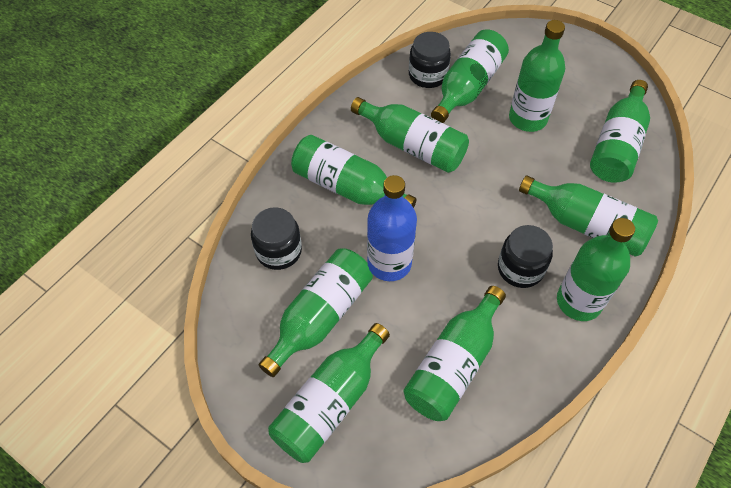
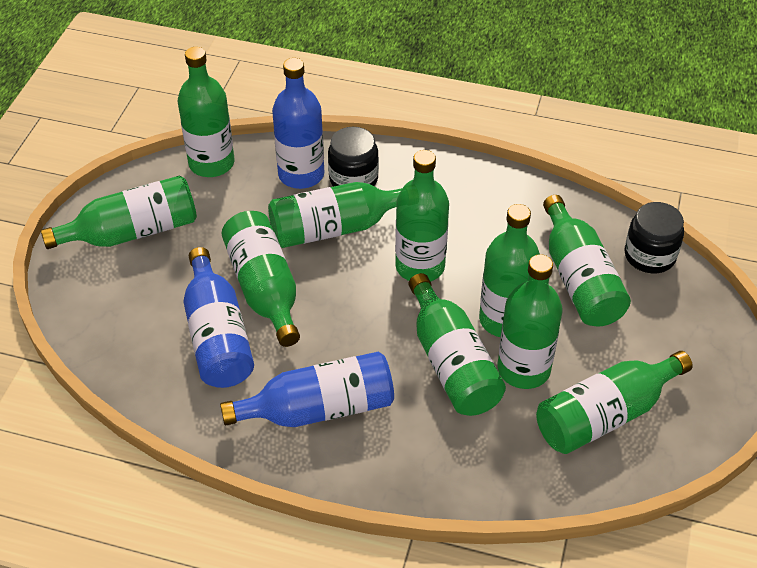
black jar: [251,207,302,270] [409,32,451,88] [498,225,553,288] = 3 -> [328,127,379,187] [624,202,684,273] = 2
blue bottle: [367,175,417,281] = 1 -> [183,247,254,388] [220,352,394,427] [272,58,324,189] = 3

